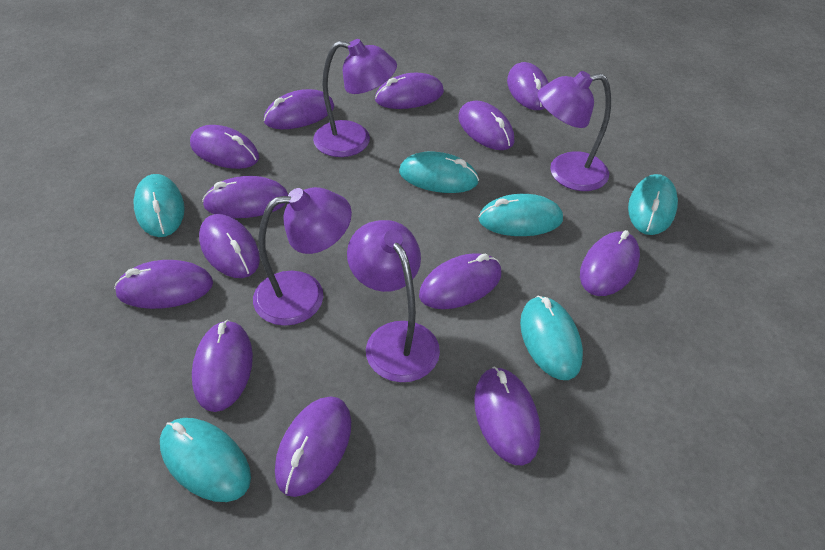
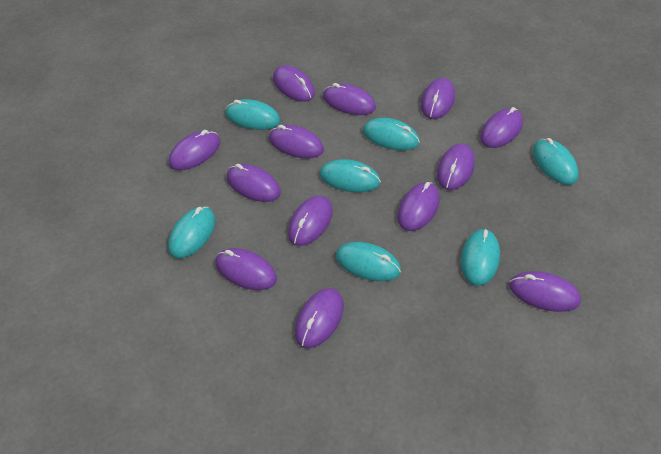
purple lamp: [253,187,352,326] [313,39,397,157] [347,220,440,382] [538,71,611,191] = 4 -> none = 0
turquoise mouse: [134,174,185,237] [160,418,251,502] [399,151,479,193] [478,194,563,236] [520,296,583,380] [628,174,678,235] = 6 -> [168,207,216,259] [225,99,280,130] [320,159,381,192] [336,242,401,281] [363,118,420,150] [461,229,500,286] [533,138,578,185] = 7

